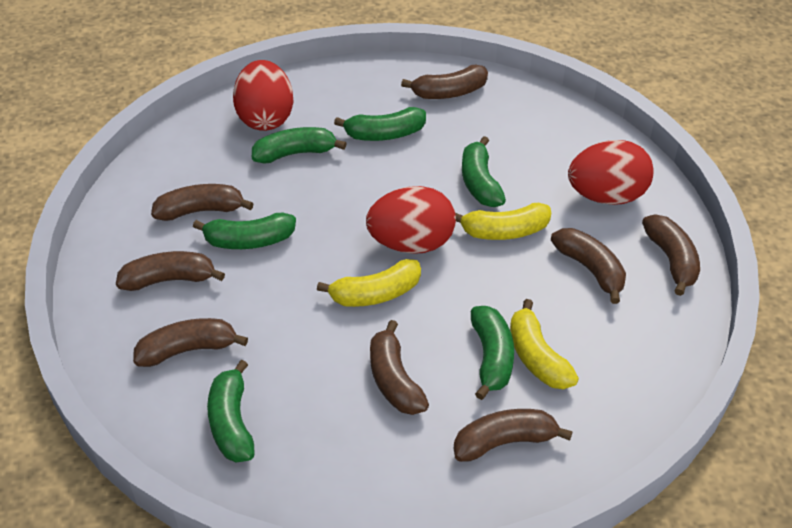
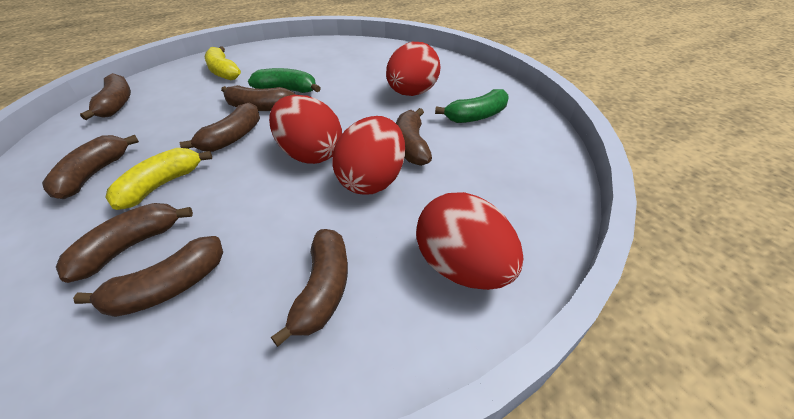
green banana: [193,213,296,249] [207,360,255,463] [252,127,347,164] [334,107,426,141] [462,136,506,207] [471,306,514,400] = 6 -> [248,68,321,93] [435,89,509,123] = 2
red egg: [233,60,293,131] [366,186,456,254] [568,140,654,205] = 3 -> [269,95,342,164] [332,116,405,195] [386,42,441,96] [416,192,523,290] = 4
yellow banana: [317,259,421,307] [455,203,551,240] [510,299,579,389] = 3 -> [105,148,212,210] [205,47,241,80] = 2

